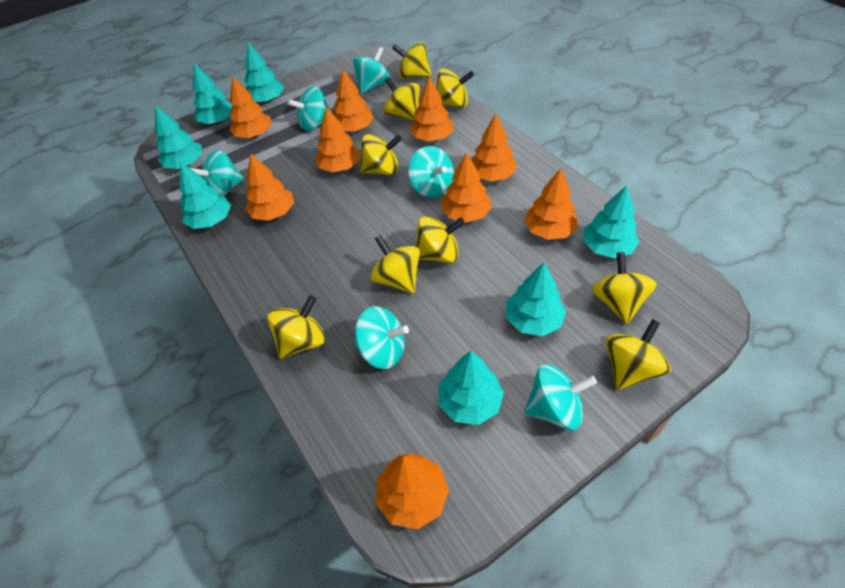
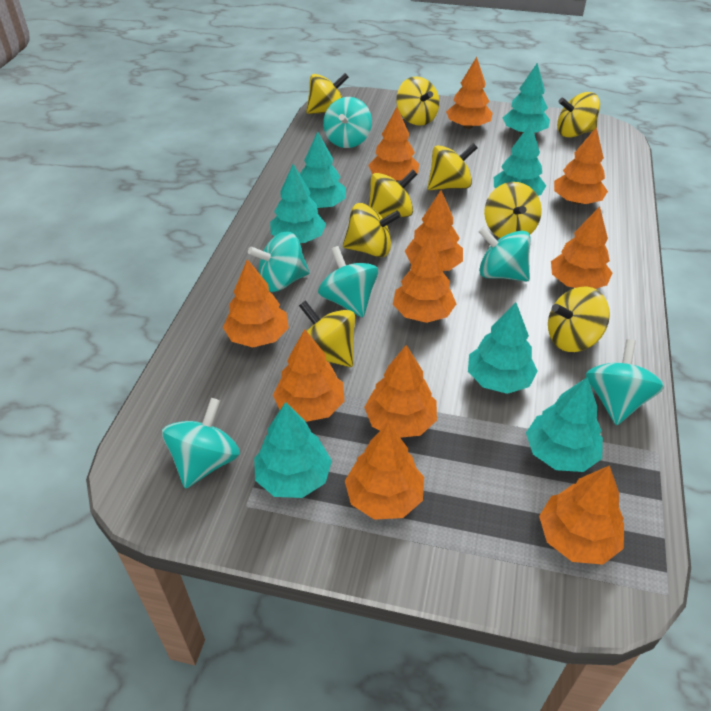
orange tree: [229,76,271,138] [245,153,294,221] [315,106,360,172] [333,69,374,132] [376,453,449,529] [410,77,453,142] [441,152,492,223] [471,113,517,181] [524,168,578,240] = 9 -> [223,259,289,348] [273,329,344,422] [345,422,424,520] [364,345,437,438] [368,107,419,181] [393,236,456,323] [405,190,463,271] [446,57,493,129] [539,465,624,565] [551,207,612,289] [554,127,608,204] = 11

